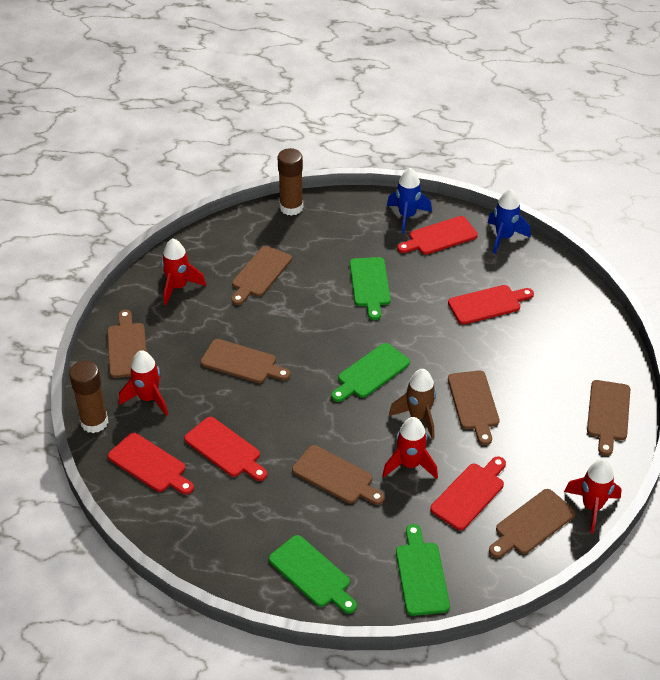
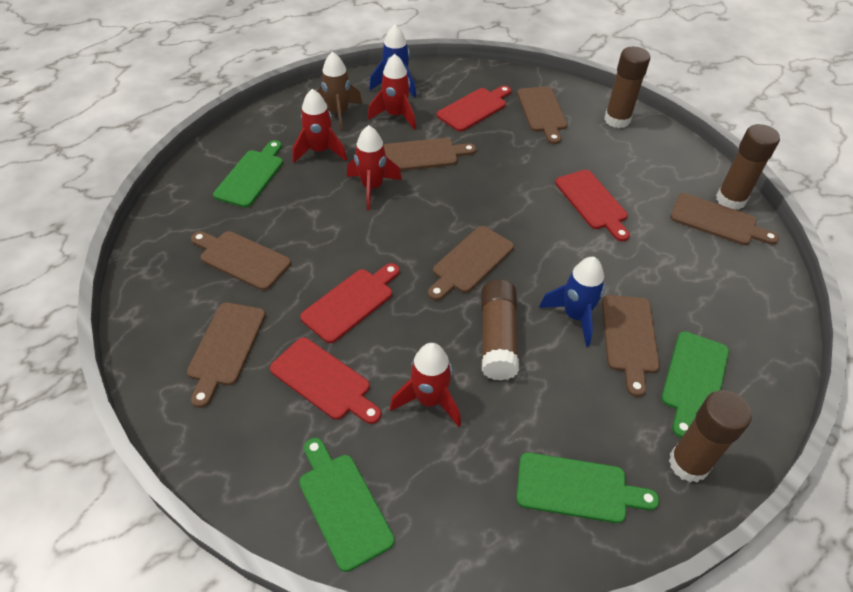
brown glue stick: [69,361,108,433] [278,148,303,216] = 2 -> [481,279,519,380] [604,47,650,128] [669,390,752,482] [716,124,780,210] = 4
red cutting board: [108,433,194,495] [184,417,267,481] [397,216,478,255] [430,456,506,530] [448,285,534,325] = 5 -> [270,337,381,424] [300,263,400,343] [437,85,511,132] [555,170,630,242] = 4

